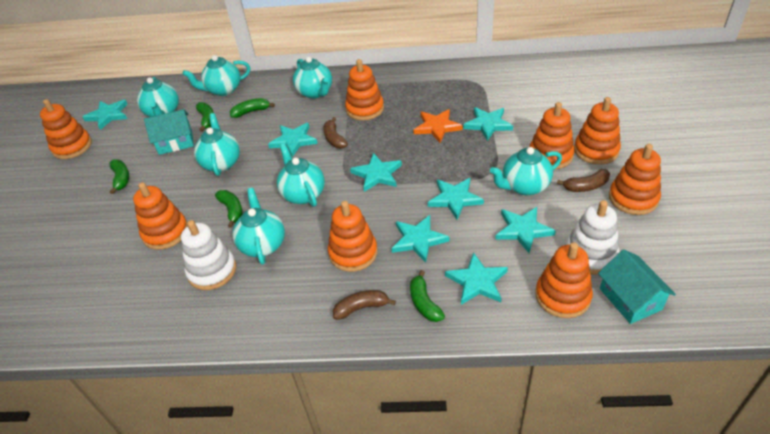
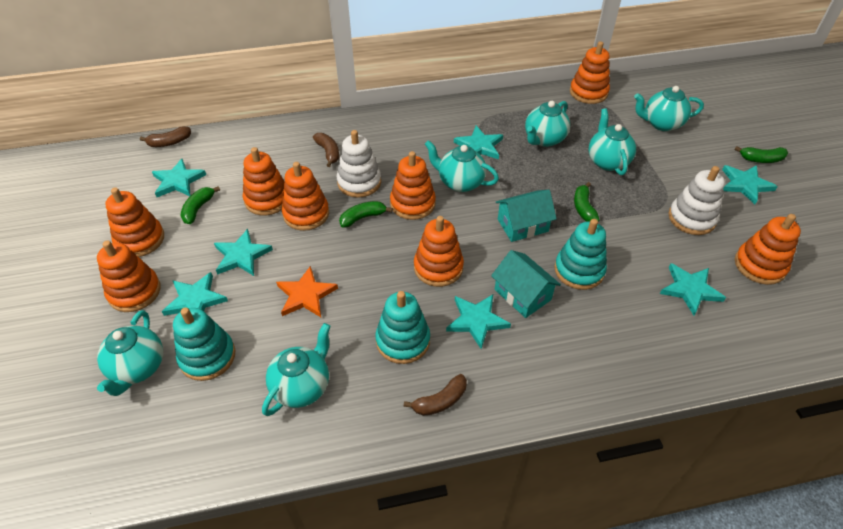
green banana: [109,159,129,194] [196,102,214,132] [215,190,243,228] [230,98,275,118] [410,270,445,322] = 5 -> [181,186,220,224] [339,201,393,228] [574,182,600,222] [735,146,788,163] = 4
turquoise stacking toy: none = 0 -> [173,308,235,381] [375,291,430,364] [554,219,607,290] = 3
turquoise star: [83,100,127,130] [268,123,318,157] [350,153,402,192] [392,215,450,263] [428,178,484,219] [445,252,508,305] [463,107,513,141] [495,207,556,253] = 8 -> [152,159,206,197] [162,272,228,316] [214,229,273,276] [446,294,511,349] [454,126,503,159] [660,263,726,315] [722,165,778,204] = 7
turquoise teapot: [137,77,179,117] [183,55,250,96] [194,113,240,176] [232,188,285,265] [277,143,325,207] [293,57,332,99] [490,147,562,195] = 7 -> [97,310,163,396] [262,323,331,416] [425,140,499,192] [525,101,570,147] [589,108,636,175] [634,86,704,131] = 6

